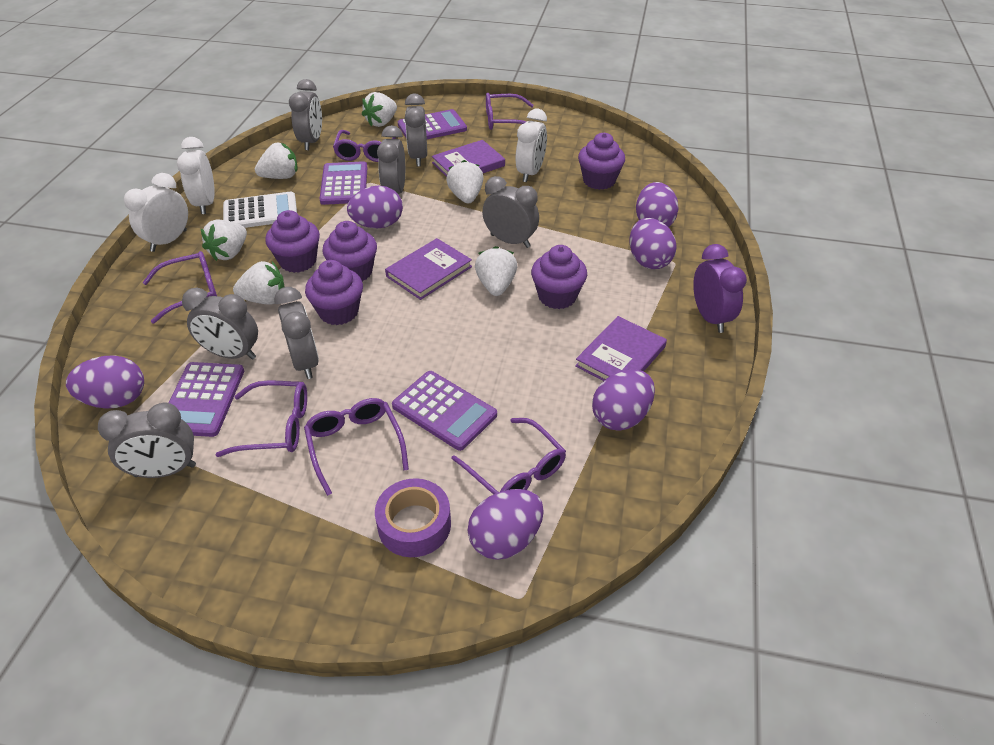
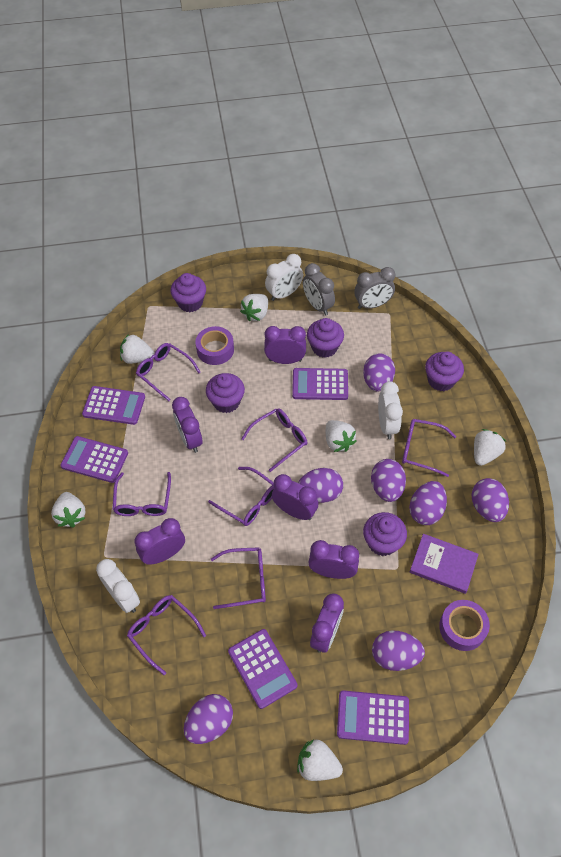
grey clock: [98,402,196,478] [182,287,258,360] [274,287,319,379] [289,79,322,150] [377,125,405,194] [405,93,427,166] [482,176,539,248] = 7 -> [303,263,335,316] [354,267,395,309] = 2
purple book: [385,238,472,300] [432,140,505,177] [575,316,667,381] = 3 -> [410,534,479,594] = 1
purple calculator: [168,362,244,437] [320,161,367,205] [392,371,497,451] [398,109,467,139] = 4 -> [60,436,128,483] [82,386,145,425] [228,629,297,709] [292,368,348,400] [337,690,409,745] = 5
purple clock: [693,244,747,333] = 1 -> [135,518,185,565] [172,397,203,453] [264,326,306,364] [272,474,318,520] [308,540,359,579] [310,593,344,653] = 6
purple egg: [66,355,144,409] [347,186,403,228] [468,489,544,560] [592,370,655,431] [630,218,677,269] [636,182,679,227] = 6 -> [184,694,233,744] [298,468,343,503] [363,354,395,392] [371,459,406,502] [372,631,425,671] [409,481,447,525] [471,478,509,522] = 7
purple glasses: [142,251,217,323] [215,380,307,457] [304,398,409,496] [333,130,396,162] [452,418,566,495] [486,93,534,130] = 6 -> [112,472,171,516] [127,595,206,675] [136,343,201,401] [208,467,274,526] [211,547,266,609] [241,408,307,472] [402,419,457,477] = 7
purple tape: [375,478,451,557] = 1 -> [196,326,234,365] [439,600,490,651] = 2
white calculator: [223,192,297,228] = 1 -> none = 0

